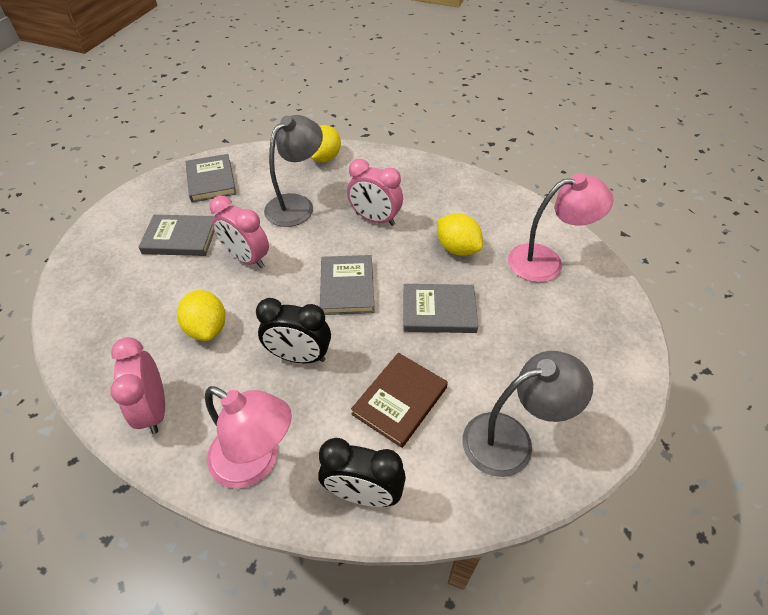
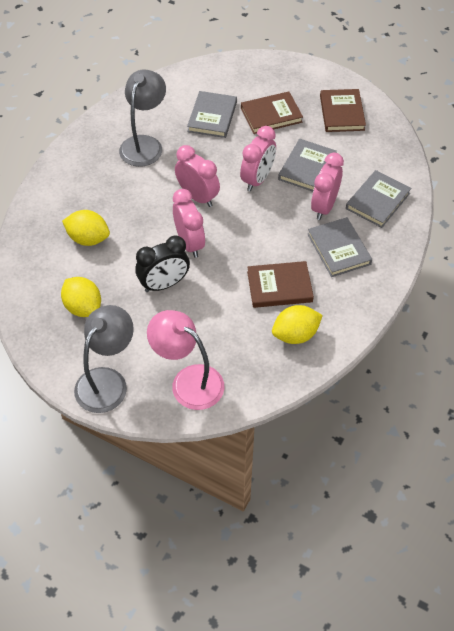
black clock: [256,298,331,363] [318,438,406,507] = 2 -> [135,235,190,292] = 1
brown book: [351,353,448,448] = 1 -> [241,91,303,134] [247,261,314,308] [320,89,366,132] = 3
pink clock: [110,337,165,434] [210,196,269,268] [347,159,403,226] = 3 -> [173,189,205,258] [175,145,220,207] [240,126,276,191] [311,152,344,220] = 4
pink lamp: [205,386,292,489] [508,173,614,282] = 2 -> [147,310,224,410] = 1

